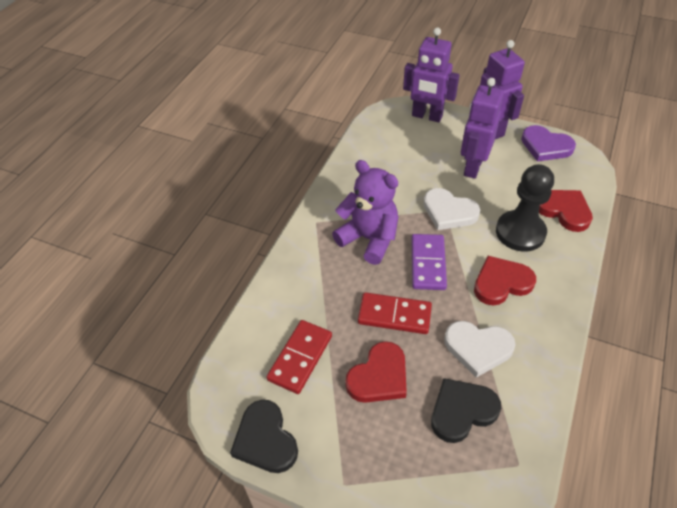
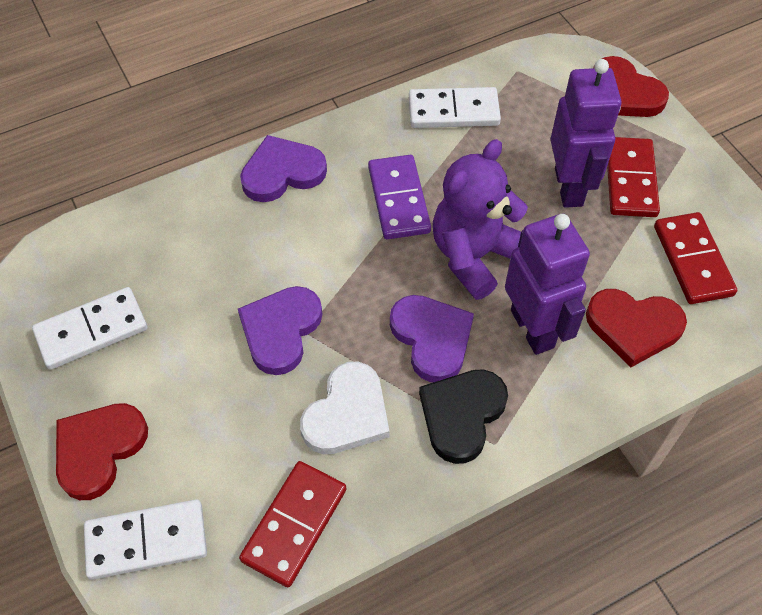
black heart: [230,400,298,473] [431,378,501,443] = 2 -> [419,369,508,464] = 1
black pawn: [496,164,554,252] = 1 -> none = 0
purple heart: [521,125,576,161] = 1 -> [238,286,322,375] [240,135,327,202] [390,295,474,383] = 3
purple robot: [403,28,460,122] [461,78,504,179] [480,40,525,139] = 3 -> [505,214,590,355] [550,59,622,208] = 2
red domino: [266,320,332,394] [358,292,432,334] = 2 -> [239,461,346,587] [607,137,660,217] [654,212,737,304] = 3
white domino: none = 0 -> [32,287,147,370] [84,499,207,580] [409,87,501,128] = 3
white heart: [423,188,480,230] [444,321,516,378] = 2 -> [300,362,390,454] = 1

